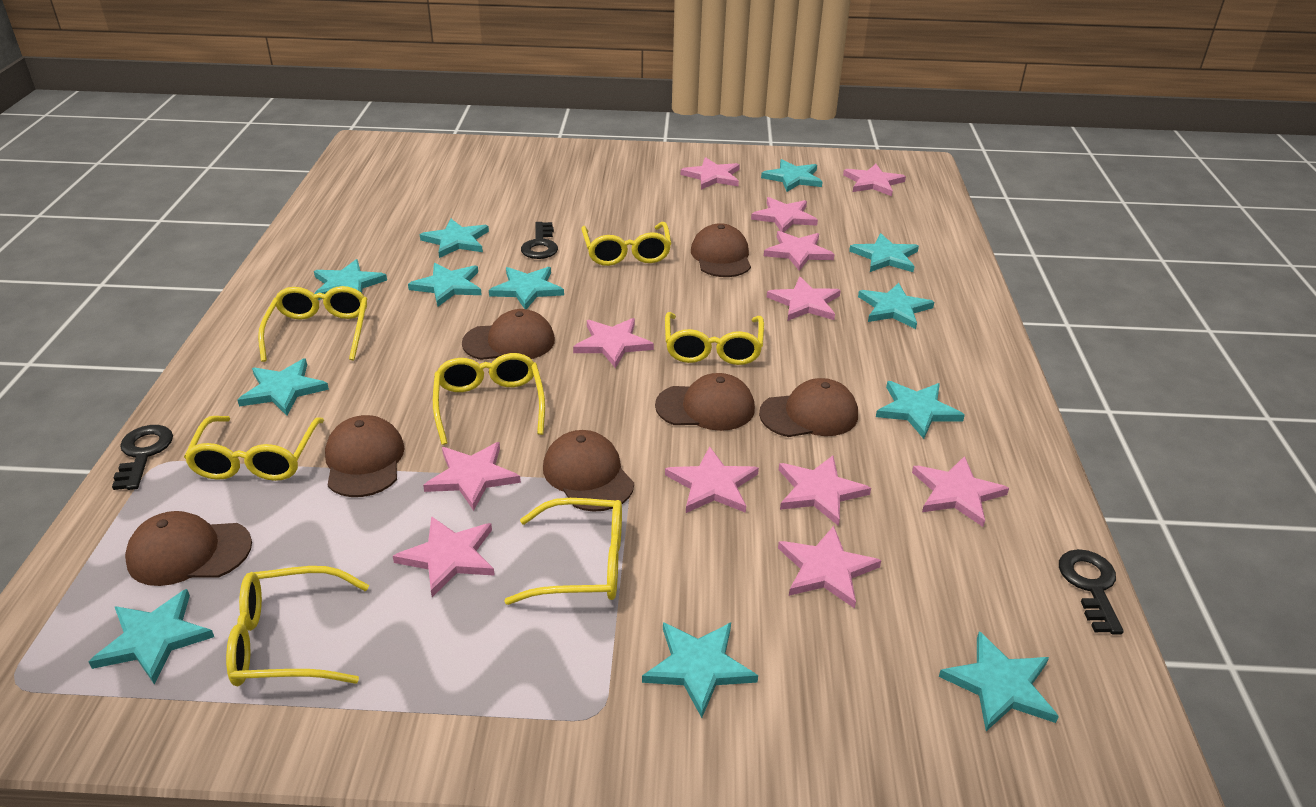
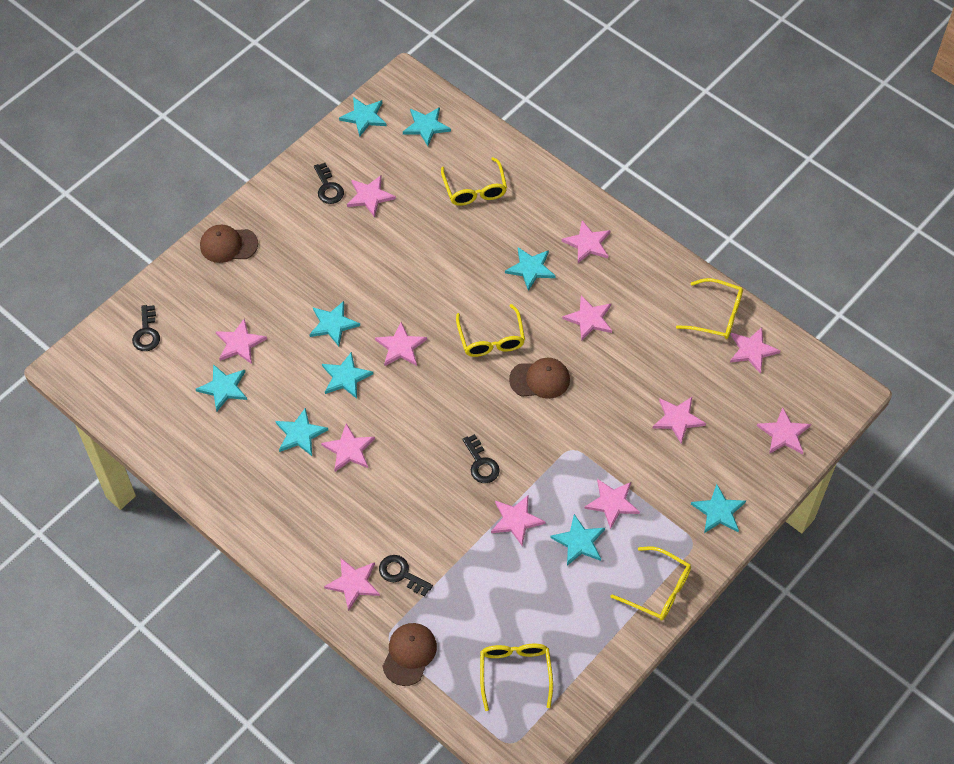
black key: [112,425,173,490] [521,222,558,259] [1059,549,1124,634] = 3 -> [132,305,160,351] [314,163,344,204] [379,555,433,596] [462,434,500,483] = 4
brown cap: [125,511,252,586] [325,415,405,497] [462,309,555,360] [543,430,634,512] [655,373,755,431] [691,223,751,277] [759,378,858,437] = 7 -> [200,225,258,263] [382,623,437,686] [509,358,570,399] = 3
turquoise star: [89,589,214,685] [237,359,329,416] [314,259,387,300] [408,263,482,307] [420,219,489,258] [489,267,564,309] [642,622,758,718] [761,159,822,192] [849,233,919,272] [858,283,934,329] [876,381,965,439] [939,631,1059,731] = 12 -> [196,364,247,412] [275,408,328,456] [309,301,360,346] [322,352,373,399] [339,97,387,136] [403,107,451,146] [505,247,556,291] [550,514,605,566] [691,484,746,533] = 9
yellow glasses: [184,416,324,481] [226,566,369,686] [258,286,367,362] [433,353,545,445] [504,498,622,605] [581,222,672,266] [665,312,764,365] = 7 -> [441,157,507,206] [456,304,525,357] [480,644,553,711] [611,547,691,621] [676,278,743,339] = 5

